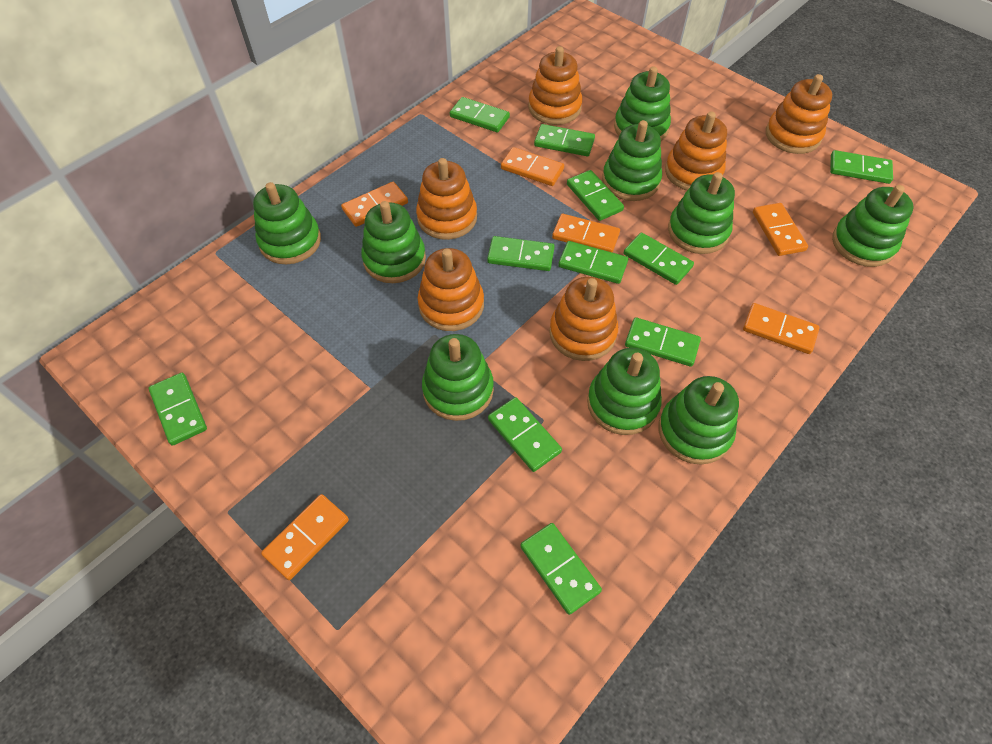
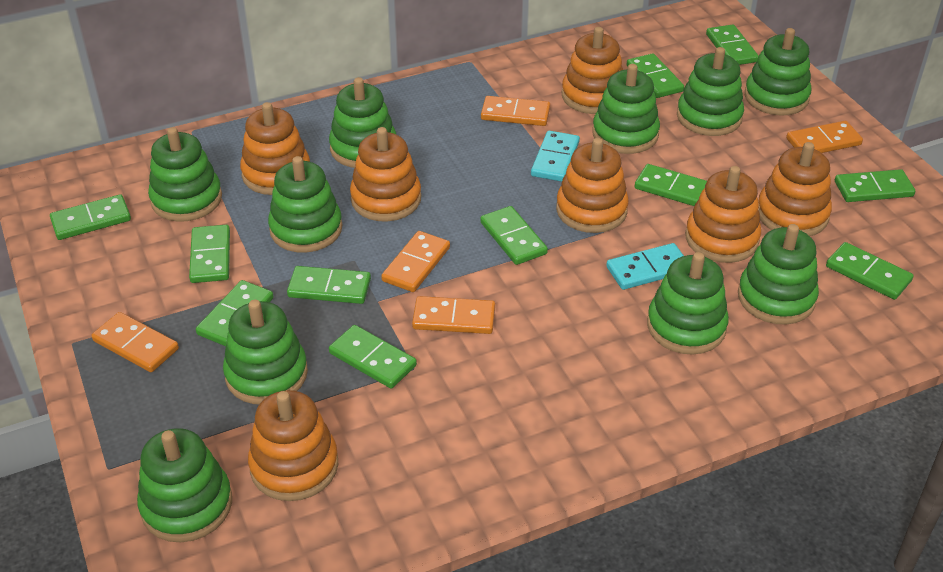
green stacking toy: [253,182,321,264] [361,201,426,283] [422,334,494,421] [587,348,662,435] [602,120,662,201] [614,66,671,141] [658,376,739,464] [668,172,735,254] [832,185,914,267] = 9 -> [137,428,232,542] [148,127,222,222] [223,300,308,404] [268,156,342,253] [329,77,396,168] [592,64,660,154] [647,252,729,355] [677,47,744,136] [738,224,819,325] [745,28,811,116] = 10
orange domino: [261,494,349,580] [341,182,408,227] [501,147,564,186] [552,214,620,253] [743,303,820,354] [753,203,808,256] = 6 -> [92,312,179,372] [381,231,450,292] [412,296,495,334] [481,96,550,126] [786,121,863,153] = 5
orange stacking toy: [416,158,477,240] [418,248,484,331] [528,46,583,125] [549,277,618,361] [665,112,727,190] [766,74,832,154] = 6 -> [240,102,310,195] [248,390,338,501] [350,127,421,222] [556,138,629,233] [562,27,623,114] [685,166,761,263] [758,142,832,236] = 7
turquoise domino: none = 0 -> [531,131,580,182] [606,243,684,290] = 2

